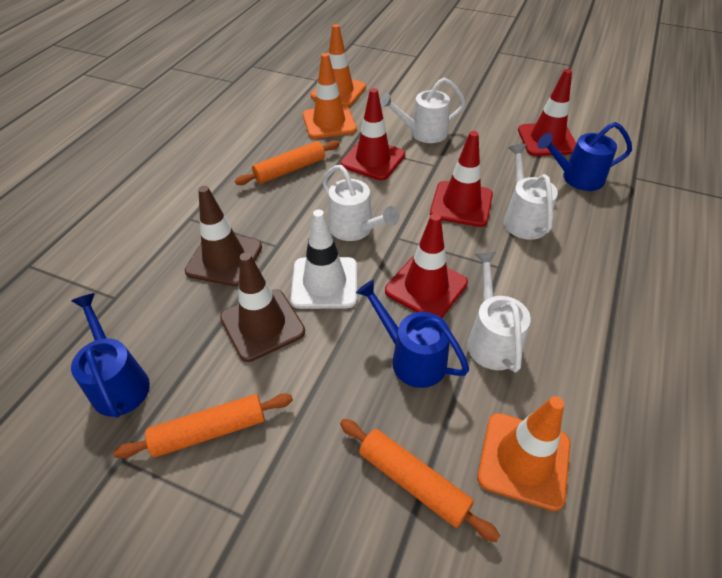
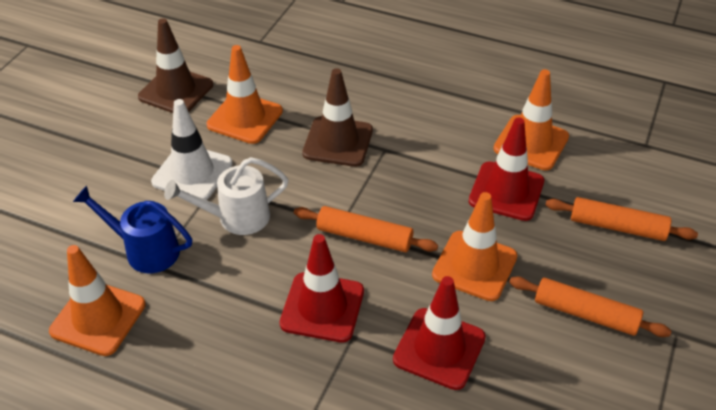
blue watering can: [71,293,150,418] [356,280,469,388] [537,122,632,191] = 3 -> [73,186,192,273] = 1
orange traffic cone: [303,53,357,139] [311,24,366,107] [478,396,571,511] = 3 -> [49,245,146,356] [207,45,283,144] [432,192,517,301] [493,69,569,170] = 4
red traffic cone: [340,88,405,180] [385,213,468,318] [430,131,493,227] [518,69,576,156] = 4 -> [280,234,364,342] [393,276,486,390] [469,117,544,221] = 3
white watering can: [322,165,400,241] [380,77,466,143] [467,252,531,372] [504,144,558,240] = 4 -> [164,157,288,235] = 1

